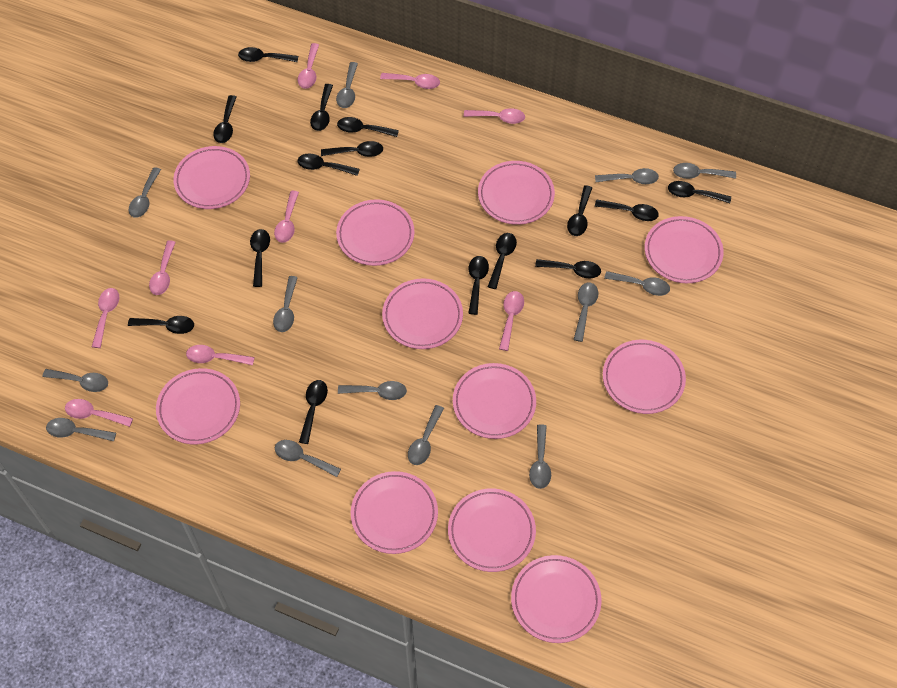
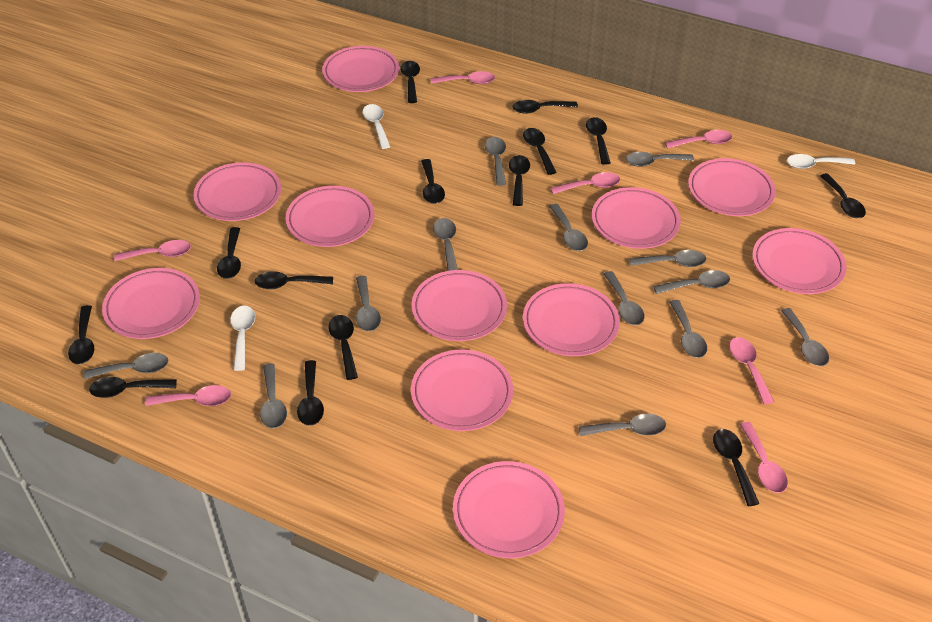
black spoon: [128,316,194,334] [213,95,236,143] [238,47,298,62] [250,229,270,287] [298,153,360,176] [299,380,328,444] [310,84,333,131] [321,141,383,157] [337,117,399,137] [468,256,489,315] [488,233,517,289] [535,259,601,278] [567,185,592,236] [595,200,659,221] [668,181,731,203] = 15 -> [68,305,94,364] [89,377,177,398] [217,227,241,279] [255,271,333,289] [297,360,324,426] [328,315,358,380] [400,61,420,103] [421,159,445,204] [509,155,530,206] [513,100,578,113] [523,128,557,175] [586,117,611,165] [713,429,759,506] [820,173,866,218] = 14
pink spoon: [65,399,133,427] [92,288,119,348] [149,240,176,295] [186,345,254,365] [274,191,299,243] [298,43,319,89] [380,73,440,89] [464,108,525,124] [499,291,524,351] = 9 -> [114,240,191,261] [145,385,231,406] [431,71,495,84] [550,172,620,194] [665,130,732,149] [729,337,774,405] [740,422,788,493] = 7
white spoon: none = 0 -> [230,306,255,371] [363,104,390,149] [787,154,855,169] = 3

